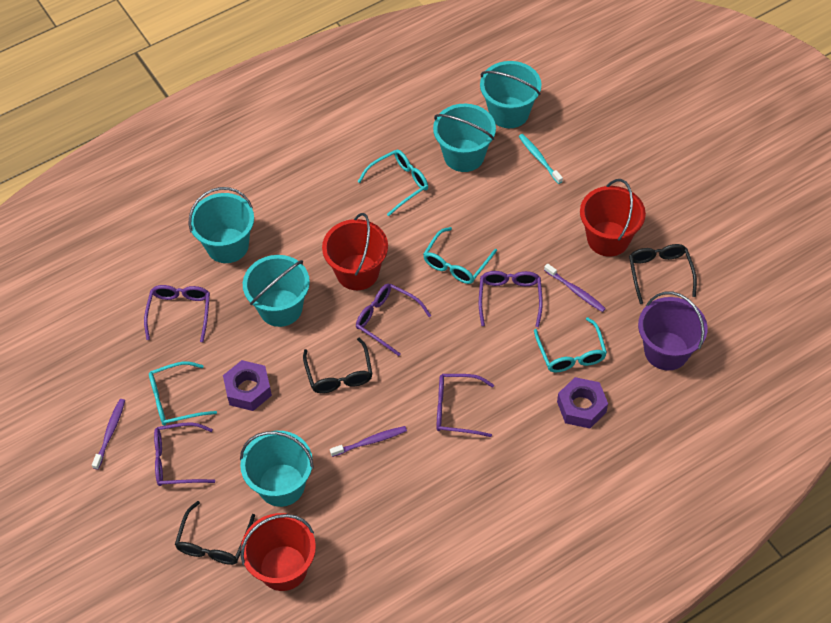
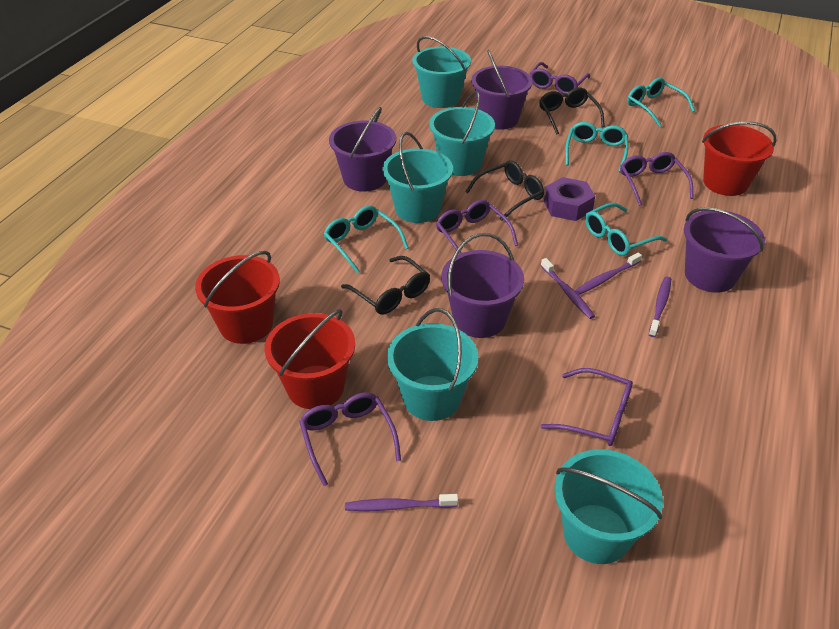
purple bucket: [638,292,708,370] = 1 -> [329,107,396,192] [442,233,524,338] [471,50,533,130] [684,207,765,293] = 4
purple nut: [223,360,272,411] [557,377,608,428] = 2 -> [544,177,595,221] = 1
purple toothbrush: [92,399,125,470] [330,426,407,457] [544,263,606,312] = 3 -> [345,494,458,511] [541,258,595,319] [575,253,642,295] [649,277,671,337] = 4
turquoise toothbrush: [519,134,563,184] = 1 -> none = 0

